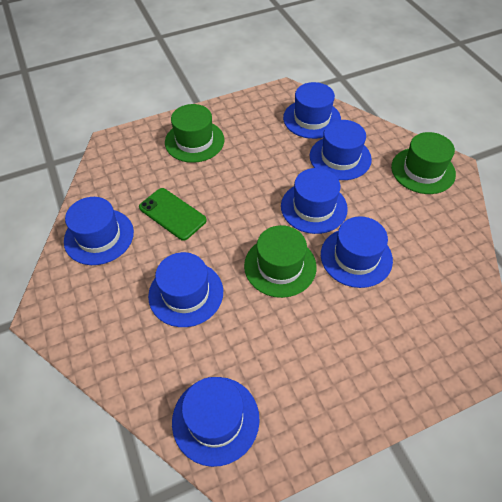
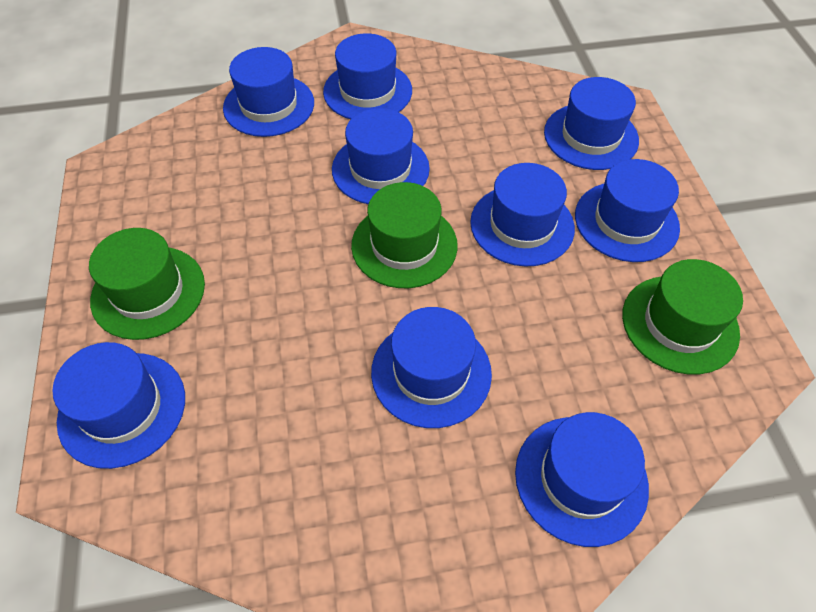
blue hat: [64,197,134,265] [148,252,223,327] [172,377,260,467] [281,168,348,234] [283,82,341,139] [310,120,372,180] [321,216,393,288] = 7 -> [52,342,185,469] [223,47,314,137] [323,33,412,119] [332,108,430,204] [371,307,492,428] [470,163,575,267] [515,412,649,547] [544,77,639,170] [575,159,680,262] = 9
green phone: [139,188,207,241] = 1 -> none = 0

